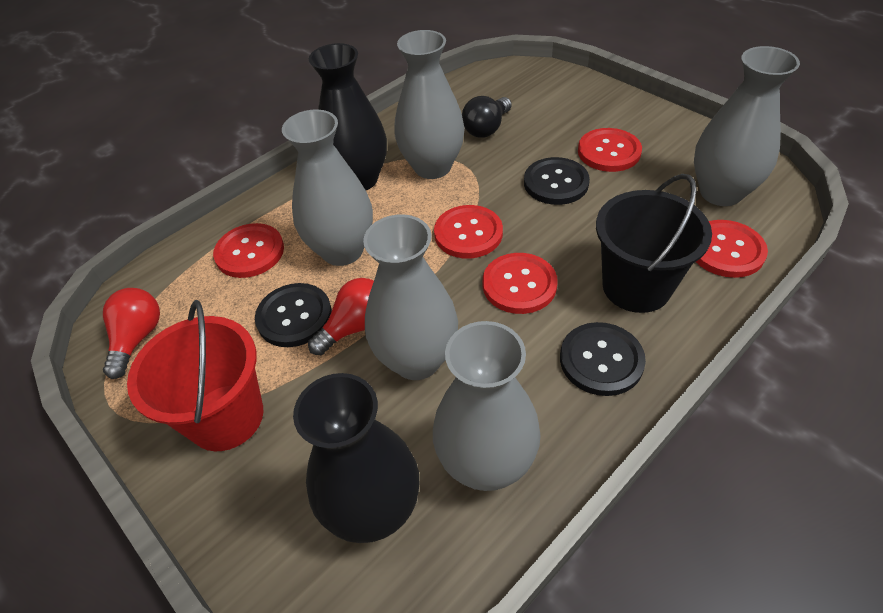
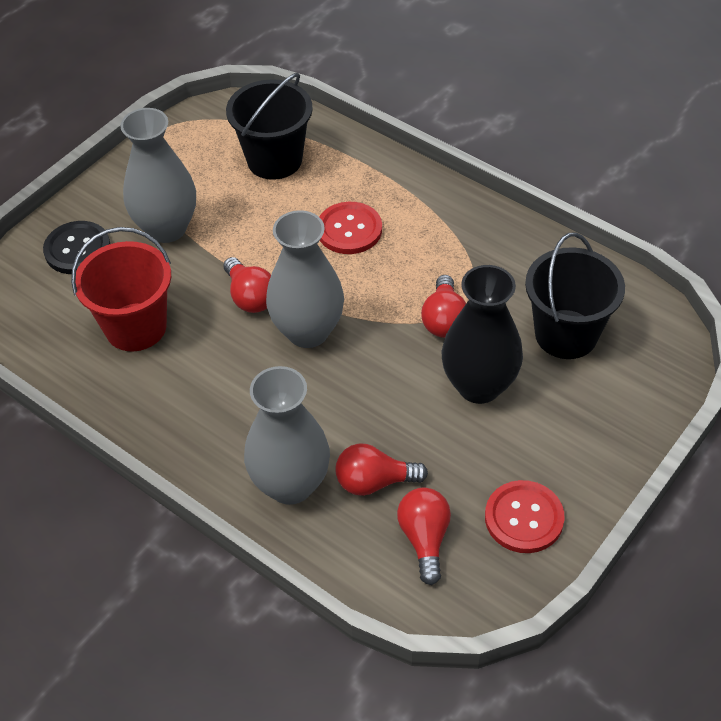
black bucket: [596,174,712,313] = 1 -> [226,73,313,180] [525,232,625,359] = 2
black button: [255,283,332,347] [524,157,590,205] [560,322,646,396] = 3 -> [43,221,110,274] = 1
black light bulb: [462,96,512,138] = 1 -> none = 0
black vase: [293,373,419,543] [309,43,387,190] = 2 -> [441,265,523,404] = 1
grey vase: [282,109,373,266] [363,214,458,380] [394,30,465,179] [433,321,541,491] [694,46,800,206] = 5 -> [120,108,196,243] [244,366,330,505] [266,210,344,348] = 3
red button: [213,223,284,278] [434,205,503,259] [483,253,558,314] [578,128,642,172] [696,220,768,278] = 5 -> [319,202,382,254] [485,480,565,553] = 2
red light bulb: [103,288,160,379] [308,278,374,355] = 2 -> [224,257,271,313] [335,444,428,496] [397,487,451,585] [421,275,466,338] = 4

